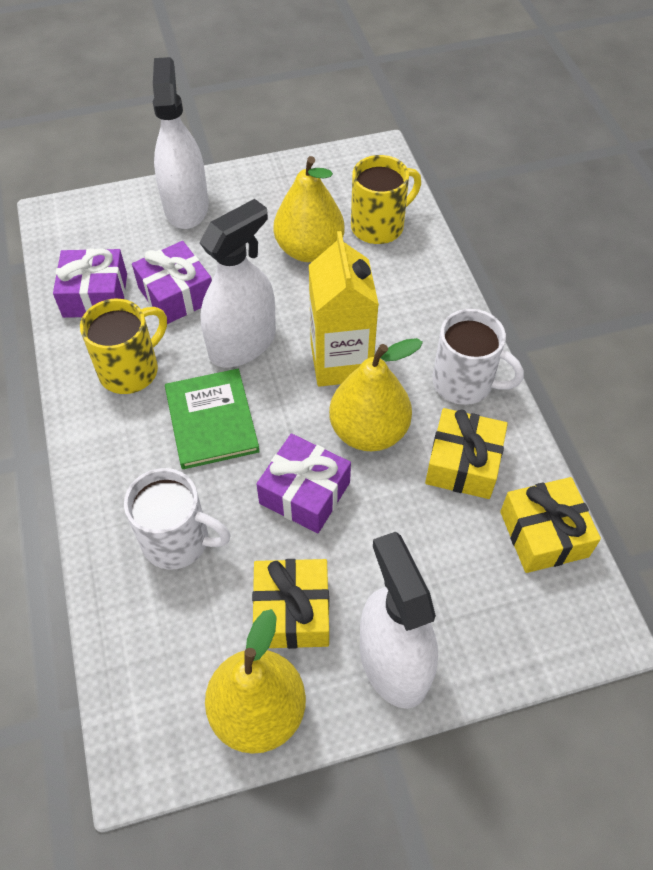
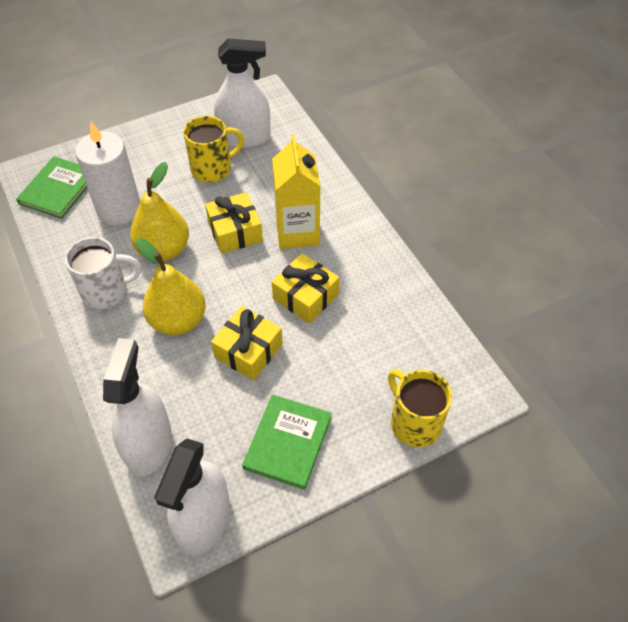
green book: [165,369,260,469] = 1 -> [16,156,87,219] [242,395,332,490] = 2
purple gift: [53,248,127,318] [132,241,212,324] [256,434,351,533] = 3 -> none = 0
white candle: none = 0 -> [75,121,140,226] = 1
white mug: [124,468,231,570] [432,309,524,405] = 2 -> [65,237,141,309] = 1
yellow pear: [205,609,306,754] [274,156,344,262] [329,338,423,451] = 3 -> [130,162,189,261] [136,238,206,335] = 2

